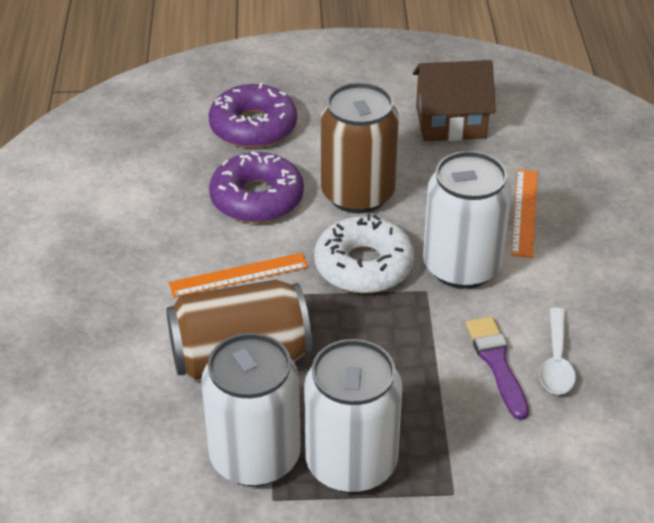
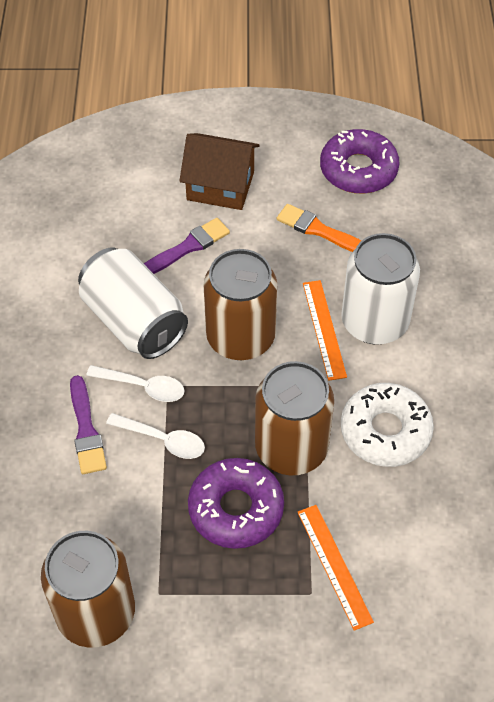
brown can: [166,279,312,382] [321,82,399,213] = 2 -> [41,531,135,648] [204,249,277,360] [255,361,334,475] = 3
orange brush: none = 0 -> [277,204,362,252] = 1
purple brush: [466,317,529,420] = 1 -> [70,375,107,474] [144,218,230,274] = 2
white can: [201,333,301,487] [304,339,402,493] [423,151,512,289] = 3 -> [78,248,188,359] [341,233,420,345] = 2
white spoon: [539,308,576,395] = 1 -> [86,365,185,402] [106,413,205,459] = 2

